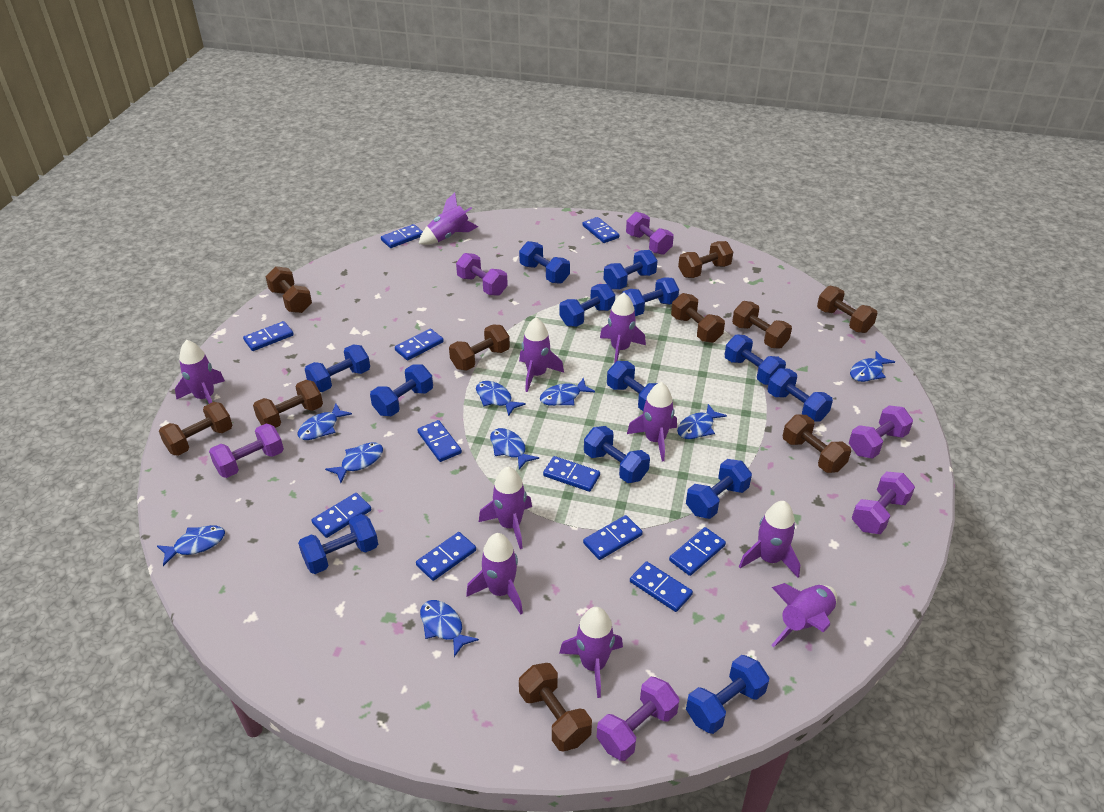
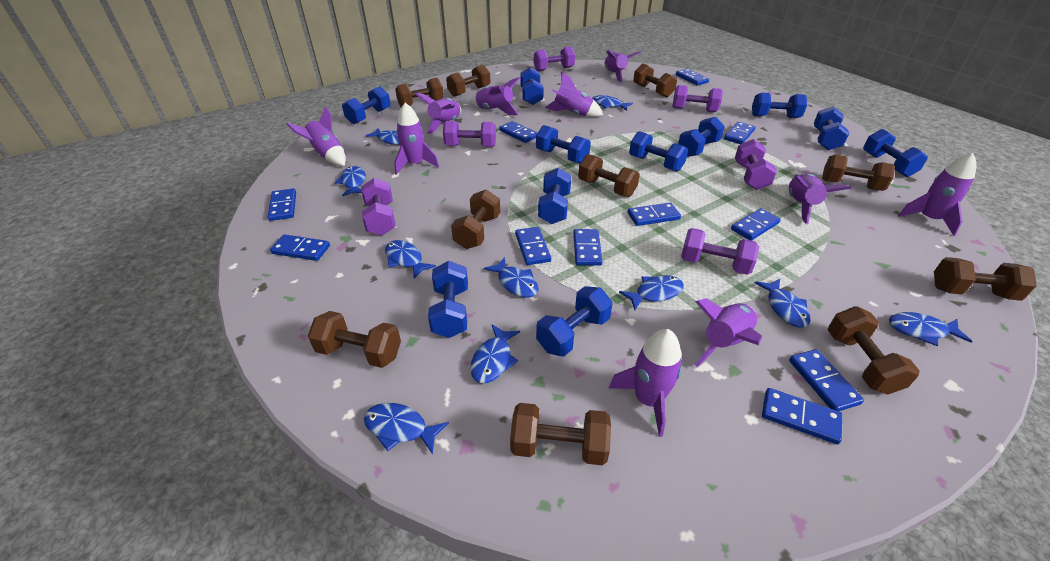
blue dumbbell: [298,514,378,574] [305,345,370,392] [370,364,433,416] [519,241,570,284] [559,284,615,327] [584,426,650,483] [604,250,658,290] [607,361,658,411] [622,277,679,316] [686,459,752,519] [686,655,769,734] [725,334,786,385] [768,368,833,422] = 13 -> [342,86,391,124] [428,261,468,338] [520,67,543,105] [536,125,591,163] [536,286,612,357] [538,168,571,224] [629,131,688,171] [678,117,725,157] [752,93,807,118] [814,106,849,150] [863,129,928,177] = 11
blue fish: [157,525,225,566] [298,403,352,440] [325,442,383,483] [420,600,479,657] [476,381,526,416] [490,428,539,469] [540,378,595,406] [677,404,727,439] [850,351,895,382] = 9 -> [335,166,366,196] [364,403,449,455] [365,128,400,145] [385,240,436,279] [470,324,520,383] [484,257,539,298] [592,95,633,111] [619,275,684,310] [754,279,810,328] [889,312,972,346] = 10

